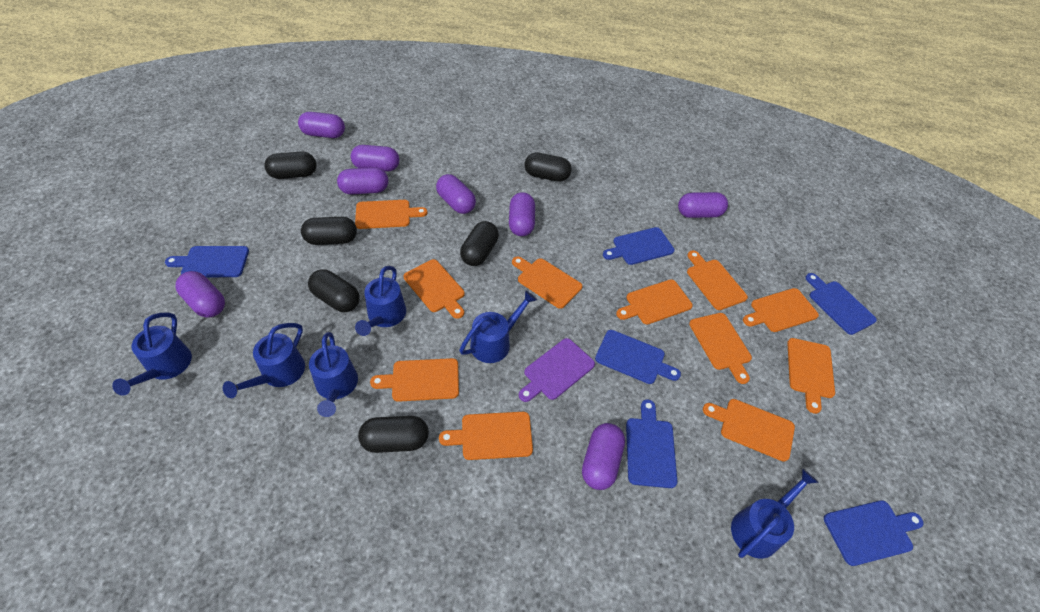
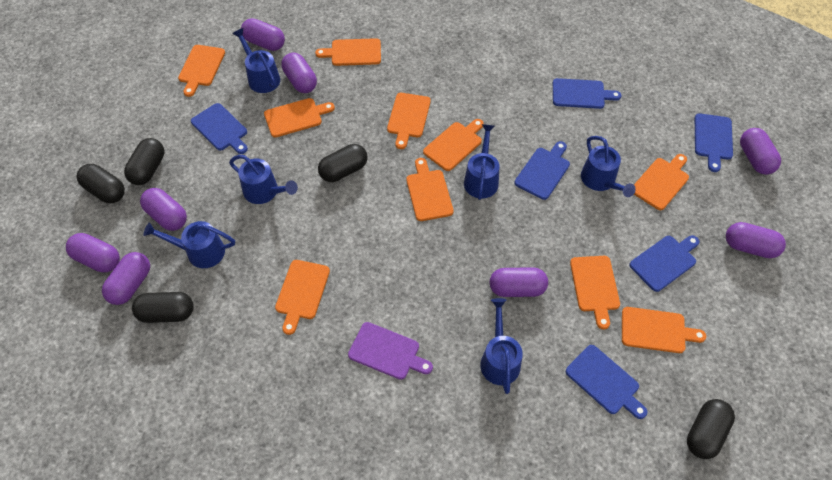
black capsule: [264,151,317,179] [301,217,357,245] [308,269,360,312] [358,416,429,453] [460,221,499,266] [524,153,572,182] = 6 -> [77,164,125,203] [124,138,165,185] [132,292,194,323] [318,144,368,182] [687,399,735,459] = 5
orange cutting board: [355,200,427,229] [370,358,459,402] [404,259,465,319] [439,412,533,460] [512,256,582,309] [616,279,693,324] [687,250,748,310] [689,313,752,384] [703,399,795,462] [743,288,819,332] [787,338,835,414] = 11 -> [178,45,225,97] [264,98,335,138] [275,260,330,335] [315,38,381,66] [387,93,431,149] [406,158,454,221] [423,119,484,171] [570,256,620,329] [622,307,706,353] [634,154,689,210] = 10

